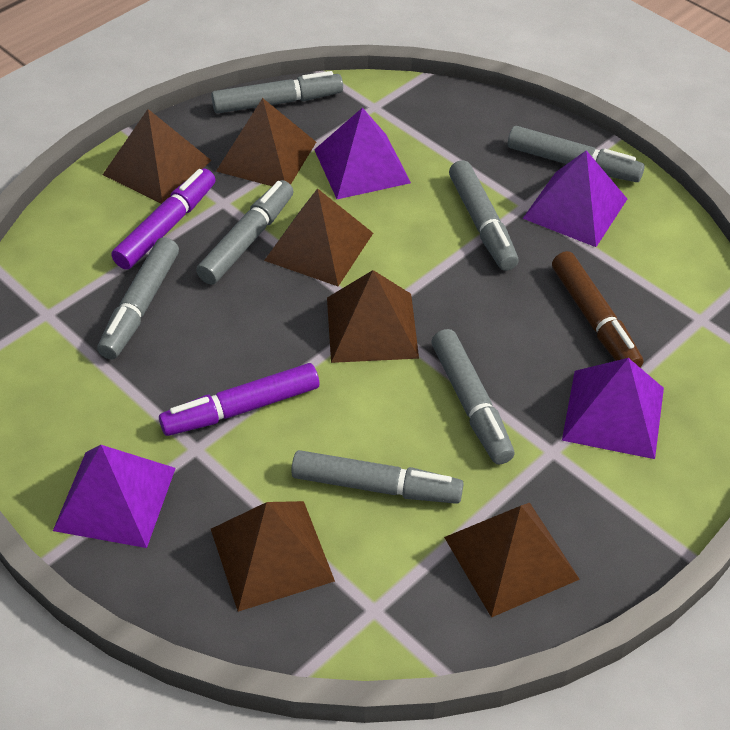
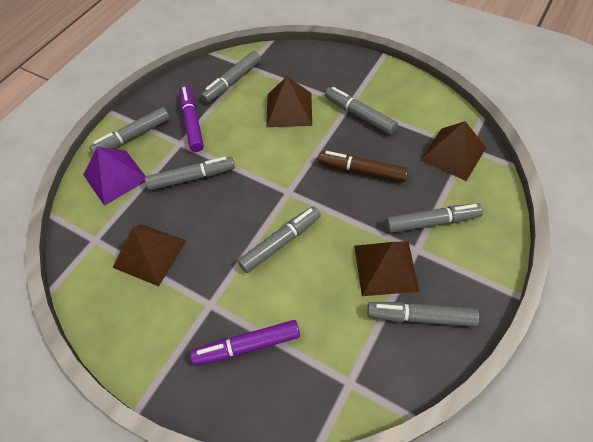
brown pyramid: [103,109,212,204] [211,501,335,612] [216,98,316,186] [264,188,373,286] [327,270,419,363] [444,503,580,618] = 6 -> [112,224,186,286] [266,76,312,127] [354,241,419,296] [421,121,486,181] = 4
purple pyramid: [53,445,176,548] [314,107,411,199] [522,150,627,247] [562,358,664,459] = 4 -> [83,147,146,206] = 1

